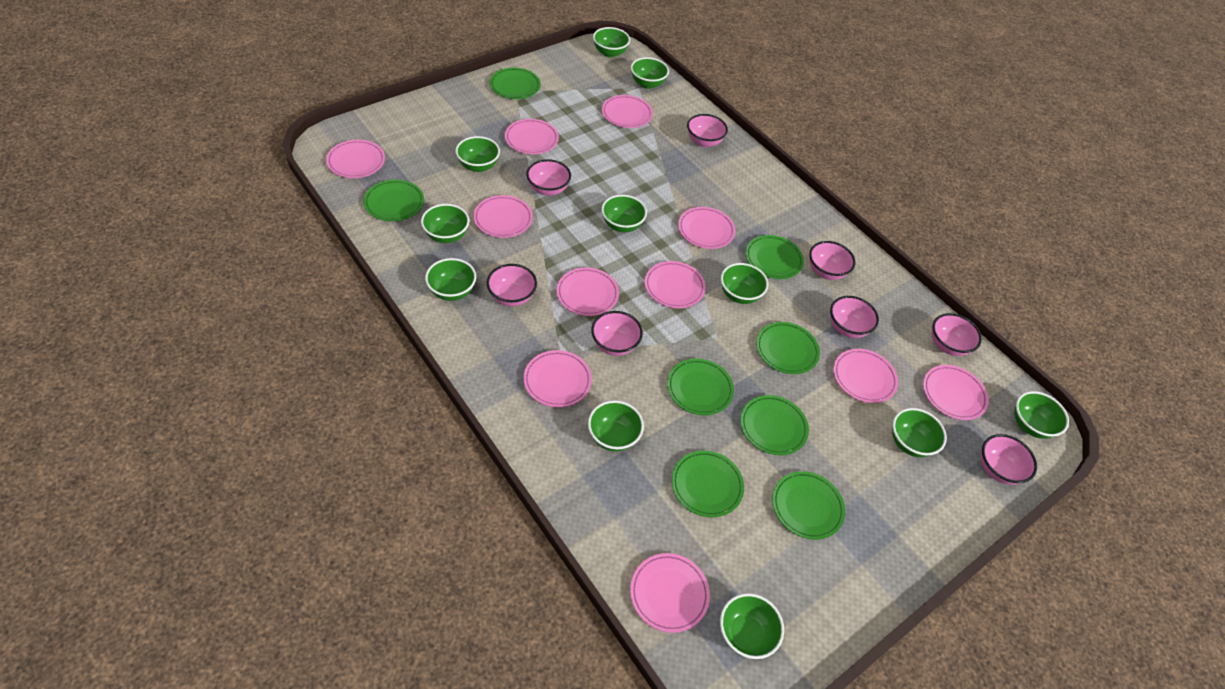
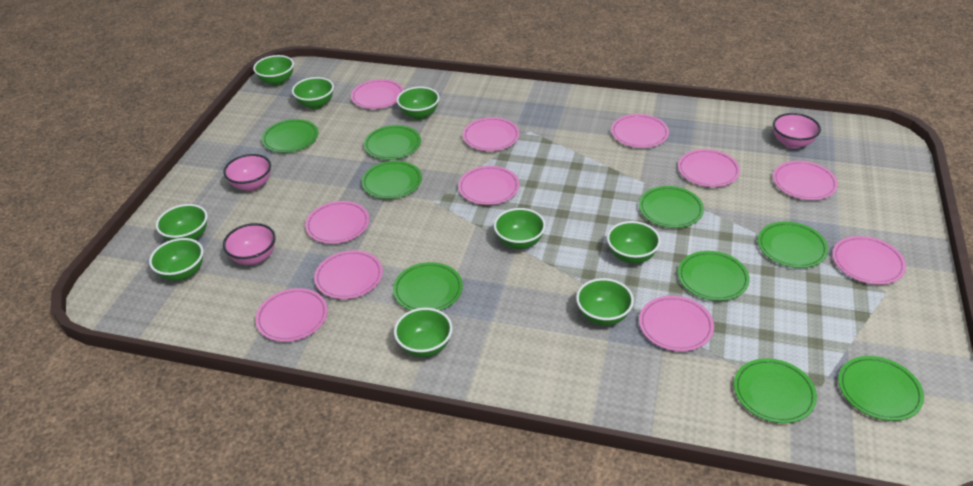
green bowl: [421,204,470,243] [425,258,476,301] [455,136,500,172] [588,400,644,452] [593,27,630,58] [601,195,647,232] [631,57,669,89] [720,593,784,659] [721,263,768,304] [892,408,947,457] [1014,391,1069,439] = 11 -> [149,238,203,281] [156,204,208,241] [253,55,294,86] [292,77,334,109] [394,308,453,357] [397,87,440,120] [494,208,546,249] [576,278,634,326] [607,221,661,264] = 9
green plate: [364,179,424,221] [490,68,541,99] [667,358,734,415] [672,451,744,517] [740,395,809,455] [746,235,804,279] [756,322,820,374] [772,471,845,540] = 8 -> [262,119,318,153] [362,161,422,199] [364,125,421,160] [393,262,463,311] [639,186,704,228] [678,251,750,301] [734,358,817,423] [758,221,828,268] [838,356,924,421] = 9
pink bowl: [487,264,537,306] [526,159,571,196] [591,311,643,356] [687,114,728,147] [809,241,856,280] [830,296,879,338] [932,313,982,356] [981,434,1037,485] = 8 -> [223,154,271,191] [223,223,276,265] [773,113,821,149] = 3

